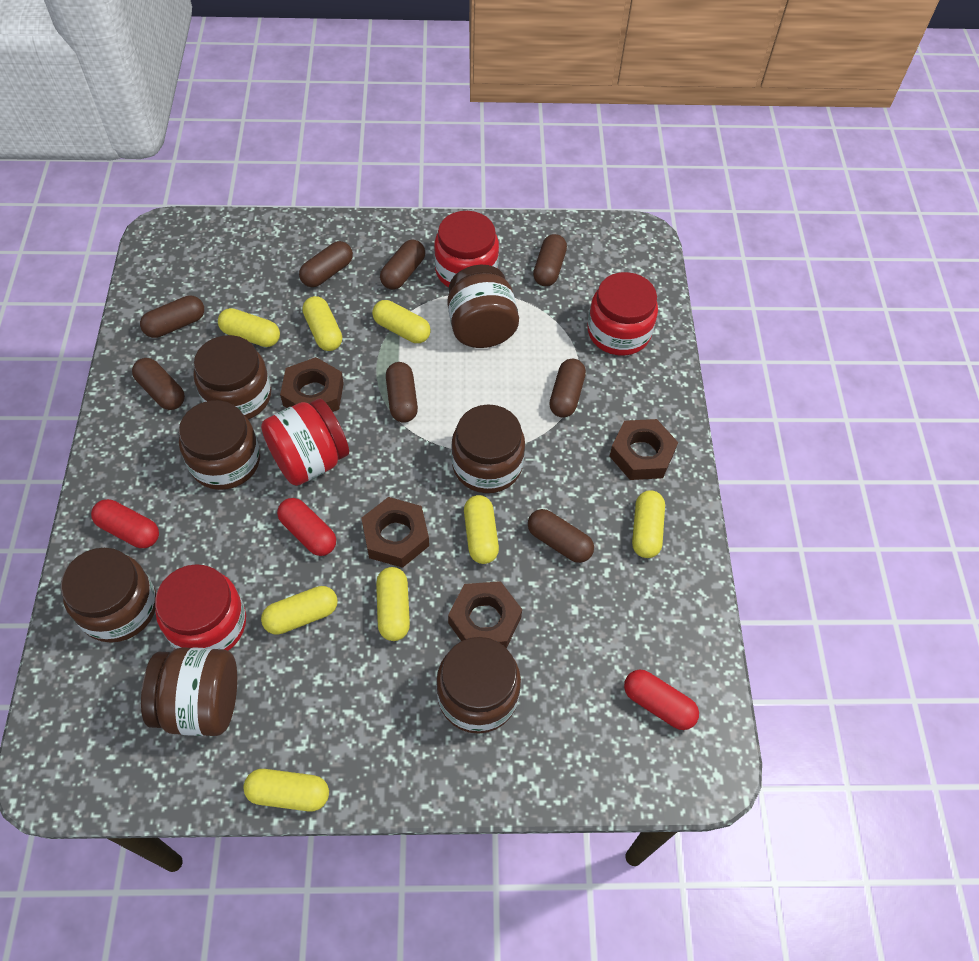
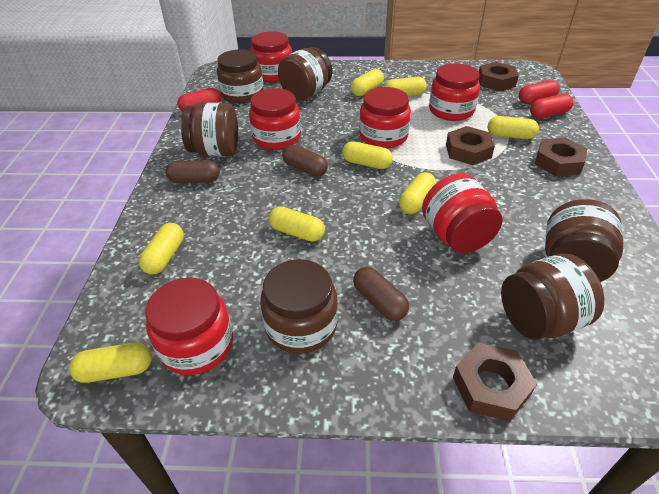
brown capsule: [132,358,185,410] [140,295,204,338] [299,241,353,287] [380,240,425,290] [386,362,418,423] [528,509,594,563] [533,234,567,286] [549,359,586,418] = 8 -> [165,160,220,183] [282,145,328,177] [353,267,409,321] = 3
brown jar: [61,548,156,643] [141,647,237,736] [179,400,260,490] [194,335,271,419] [436,637,521,734] [448,265,519,348] [451,404,525,493] = 7 -> [181,102,238,156] [217,49,264,103] [260,259,338,354] [278,47,332,101] [501,253,604,340] [545,199,623,282] = 6
red jar: [155,564,246,651] [261,398,349,486] [434,211,499,287] [587,272,658,356] = 4 -> [145,278,233,375] [249,88,301,150] [250,31,292,82] [359,87,411,148] [422,173,502,253] [429,63,480,121] = 6

